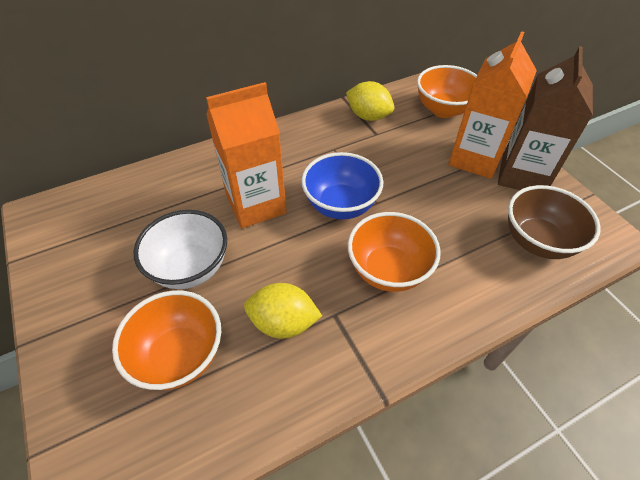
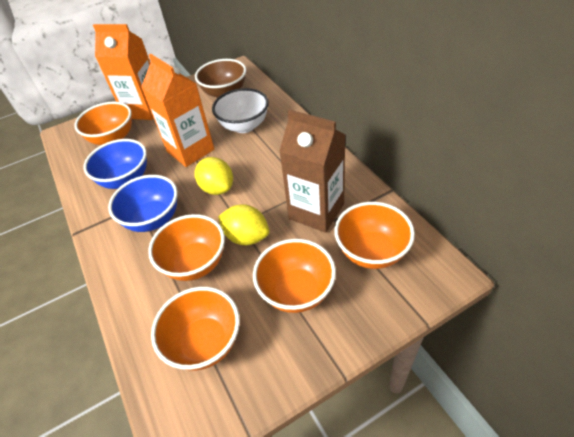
blue bowl: [301,152,383,219] = 1 -> [83,139,147,189] [108,175,178,232] = 2
orange bowl: [112,290,221,390] [348,212,441,292] [417,65,477,118] = 3 -> [75,102,132,145] [148,214,225,281] [151,287,240,371] [253,239,336,313] [334,202,415,269] = 5

